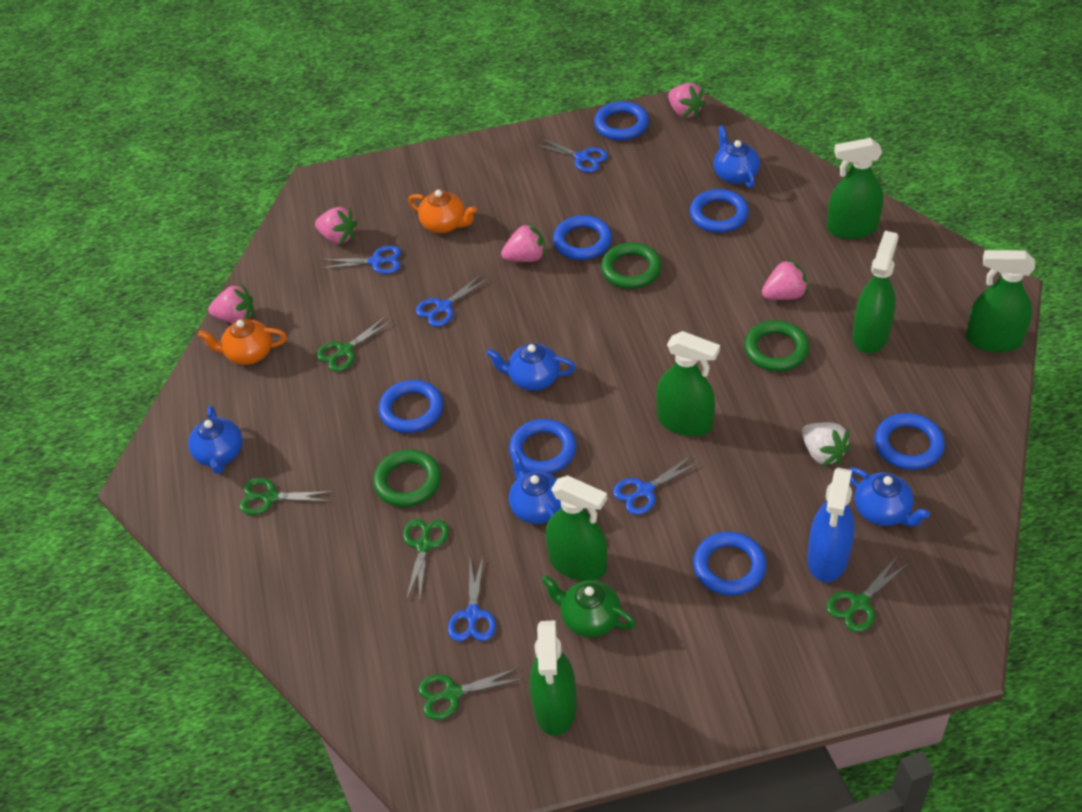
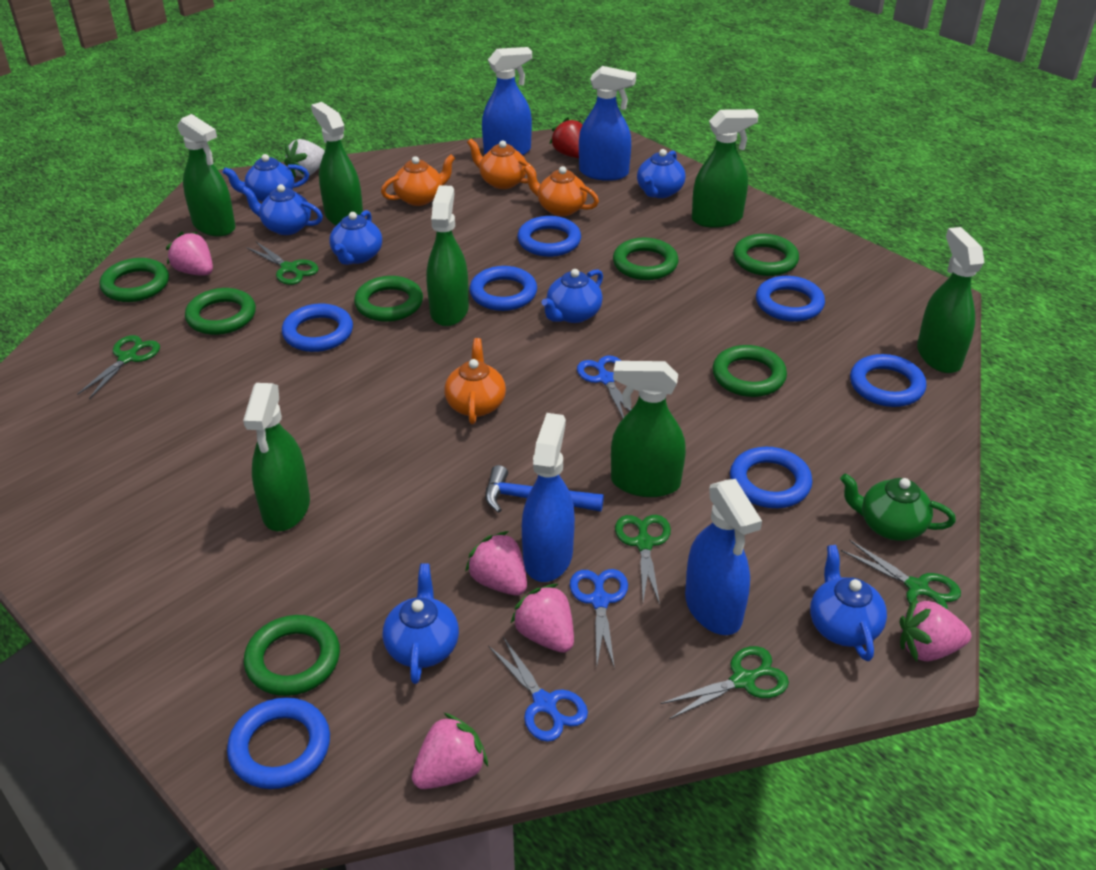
blue hammer: none = 0 -> [485,465,604,513] = 1
blue scissors: [321,246,401,274] [416,274,490,327] [448,557,496,641] [535,138,608,172] [613,455,701,515] = 5 -> [488,637,588,742] [570,569,628,669] [577,355,632,418] = 3
blue spray bottle: [807,468,855,582] = 1 -> [482,47,532,155] [522,413,575,582] [579,66,636,181] [685,479,762,635] = 4
blue teapot: [188,406,243,474] [486,343,576,391] [509,451,561,524] [713,125,760,188] [848,468,930,526] = 5 -> [223,154,309,202] [242,184,323,235] [329,210,382,265] [383,563,459,684] [542,269,603,323] [637,149,685,198] [810,545,887,661] = 7
green ring: [373,449,441,507] [601,243,662,289] [744,320,809,371] = 3 -> [100,258,169,302] [185,288,256,335] [244,615,340,696] [354,276,423,322] [613,237,678,280] [713,345,787,397] [733,234,799,276] = 7
green spray bottle: [530,620,577,736] [546,476,607,581] [656,331,720,436] [827,138,883,239] [852,231,899,353] [966,250,1035,353] = 6 -> [177,114,235,237] [243,383,310,531] [311,102,363,225] [426,185,469,326] [611,361,686,497] [692,109,758,228] [917,227,984,373] = 7
orange teapot: [198,319,287,365] [408,190,477,233] = 2 -> [381,154,455,206] [444,338,506,424] [467,139,537,189] [524,165,599,216] = 4
red strawberry: none = 0 -> [550,117,582,158] = 1

